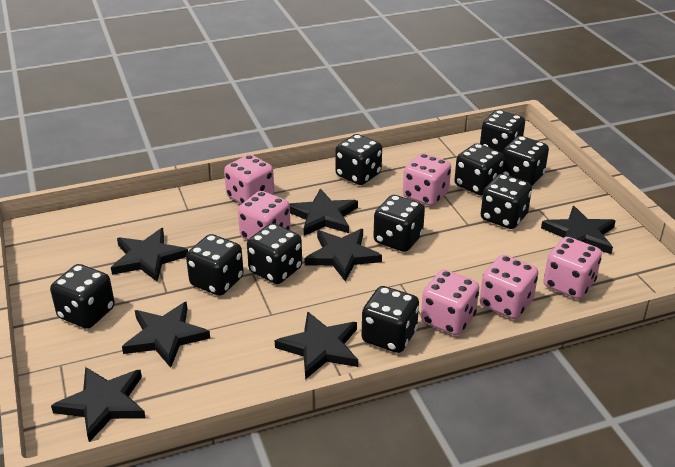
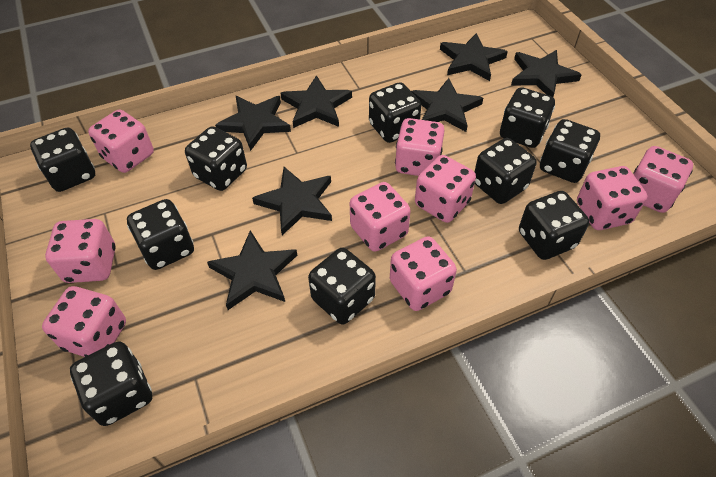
pink dice: [224,154,274,204] [238,191,291,240] [403,153,451,206] [421,270,479,335] [480,255,538,319] [543,237,602,299] = 6 -> [42,286,126,357] [45,219,115,283] [88,110,154,173] [350,182,411,252] [390,236,457,311] [395,118,445,176] [415,155,476,223] [577,166,647,230] [633,146,693,213] = 9

